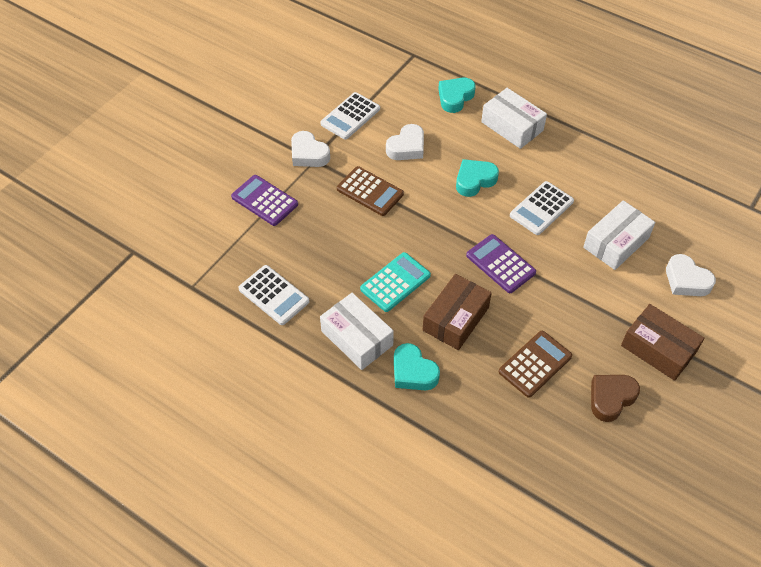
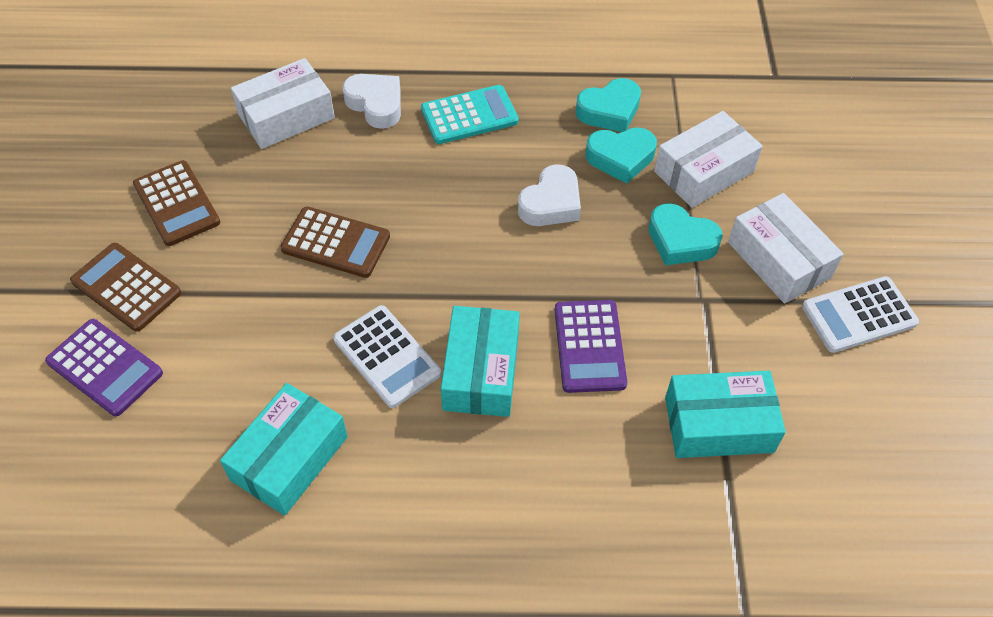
brown box: [423,274,492,350] [621,304,704,381] = 2 -> none = 0
brown calculator: [337,166,404,216] [499,331,572,398] = 2 -> [70,243,181,332] [133,160,220,246] [280,207,390,278] = 3
brown heart: [591,375,640,422] = 1 -> none = 0
turquoise box: none = 0 -> [220,383,348,516] [441,306,520,417] [665,371,786,458] = 3
white calculator: [238,265,310,325] [320,92,380,140] [510,181,574,235] = 3 -> [333,305,441,408] [802,276,919,353] = 2
white heart: [291,131,330,167] [386,124,424,160] [666,254,716,296] = 3 -> [342,74,401,129] [518,164,581,226] = 2

